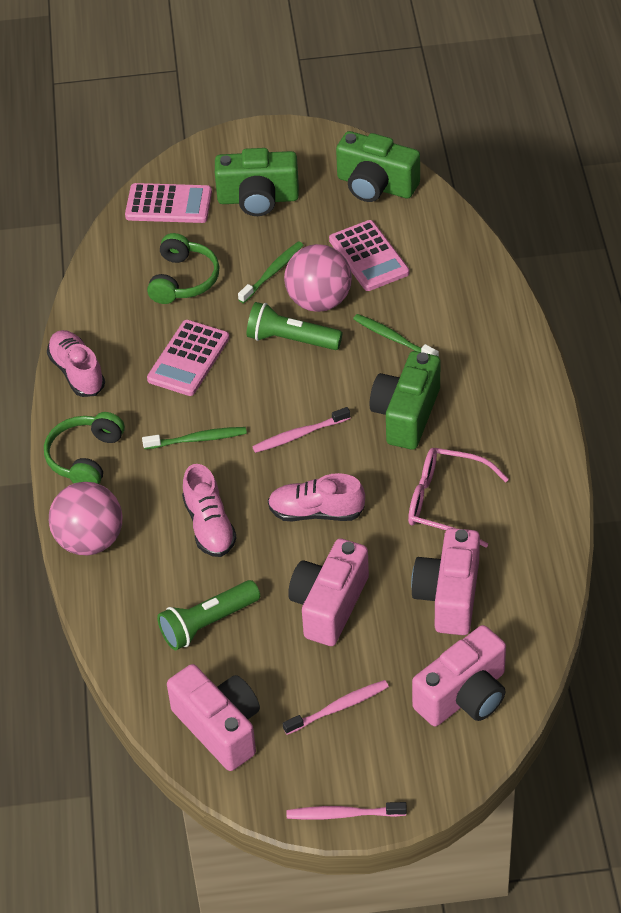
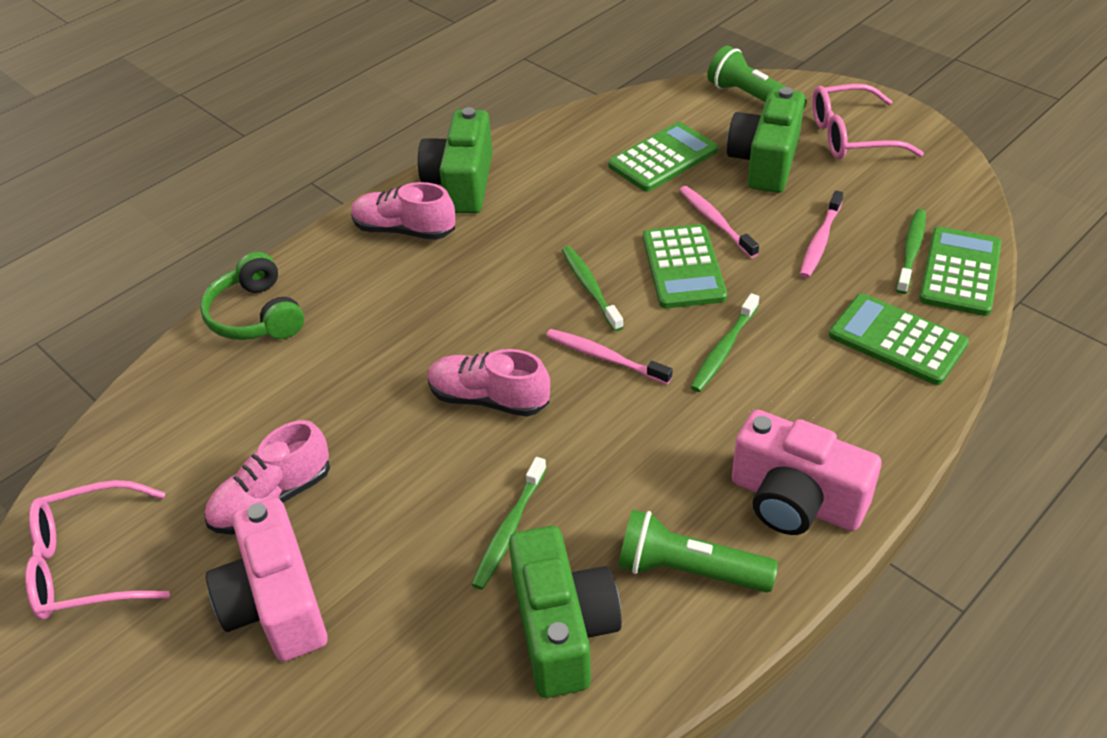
green calculator: none = 0 -> [608,122,718,192] [643,224,727,308] [829,294,969,385] [919,227,1002,316] = 4
green headphones: [44,412,125,484] [147,233,220,304] = 2 -> [200,252,304,340] = 1
green toothbrush: [142,427,247,449] [238,242,303,303] [353,314,439,357] = 3 -> [472,457,547,590] [562,246,624,331] [691,293,759,392] [896,209,926,294] = 4
pink ball: [49,482,123,555] [284,244,352,312] = 2 -> none = 0
pink calculator: [125,183,212,223] [147,320,230,396] [329,220,409,291] = 3 -> none = 0
pink camera: [167,664,260,771] [288,538,369,646] [411,528,480,635] [412,625,506,726] = 4 -> [206,498,328,662] [732,410,882,535] = 2
pink glasses: [408,448,509,547] = 1 -> [25,480,170,620] [812,84,924,159] = 2

